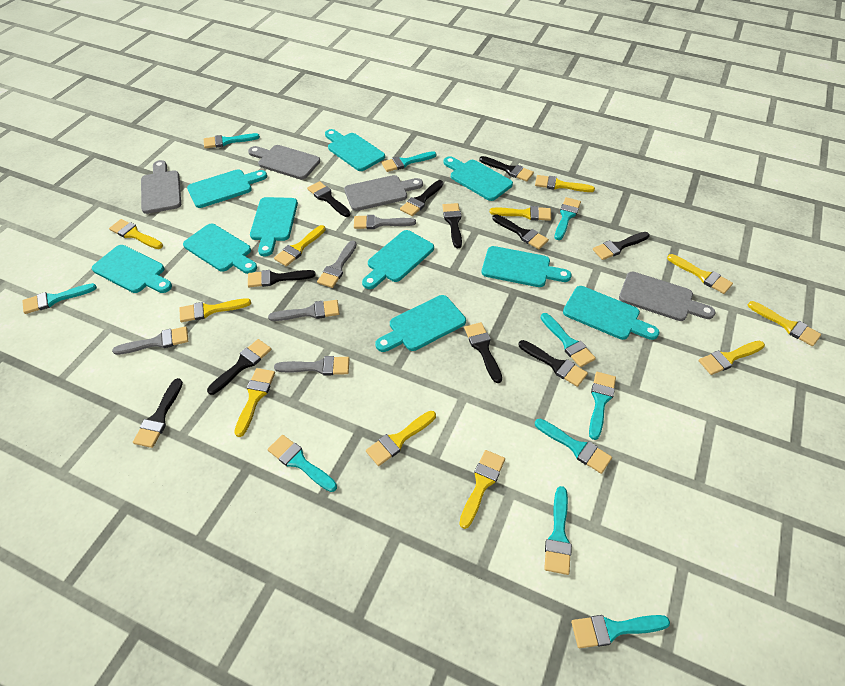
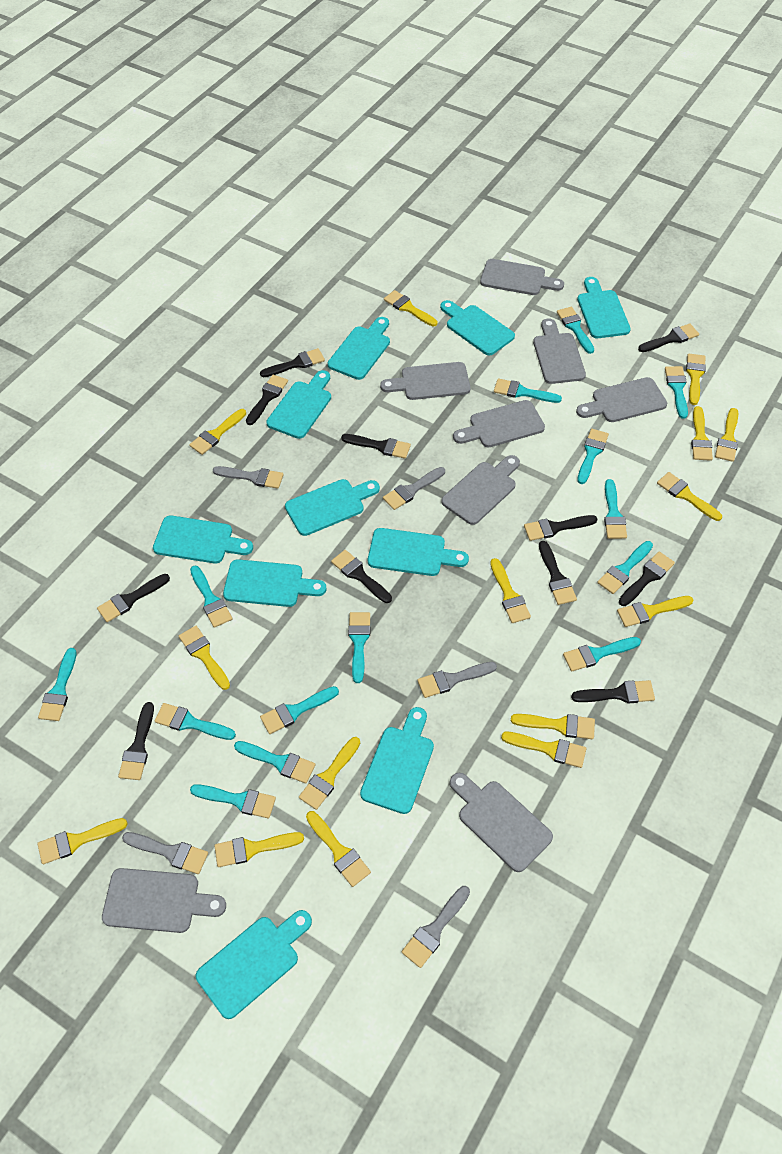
grey cutting board: [141,160,181,214] [248,145,320,179] [344,175,423,211] [619,271,715,321] = 4 -> [102,868,226,933] [380,362,470,400] [441,455,520,525] [450,773,553,872] [453,400,545,447] [480,259,564,295] [533,318,586,384] [576,377,667,422] = 8
turquoise brush: [22,283,97,314] [204,133,260,149] [268,435,337,492] [381,151,437,172] [535,419,612,474] [541,313,596,367] [544,486,572,575] [555,197,581,240] [571,615,670,648] [589,372,616,440] = 10 -> [38,648,77,721] [154,703,236,740] [190,565,232,628] [190,784,276,818] [234,741,315,784] [260,686,339,734] [348,612,371,683] [494,379,562,403] [557,307,594,354] [563,637,641,671] [577,429,609,484] [597,541,653,594] [604,479,627,539] [665,366,688,419] = 14
yellow brush: [109,219,163,249] [179,298,251,322] [234,368,275,437] [274,225,326,267] [366,411,436,466] [459,450,505,529] [490,206,551,221] [535,175,595,192] [667,254,733,294] [699,341,765,375] [748,301,821,346] = 11 -> [37,818,128,864] [179,626,230,690] [189,409,246,455] [214,832,304,867] [299,737,360,810] [306,811,371,887] [384,290,437,327] [490,558,531,623] [501,731,586,768] [511,714,595,739] [617,596,693,627] [657,472,722,521] [686,354,706,405] [691,406,713,461] [715,408,738,462] = 15

